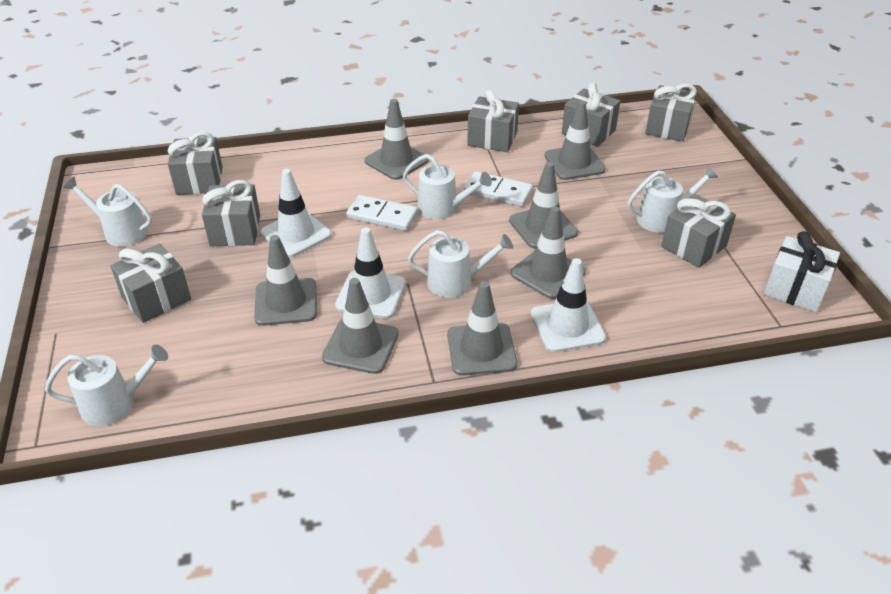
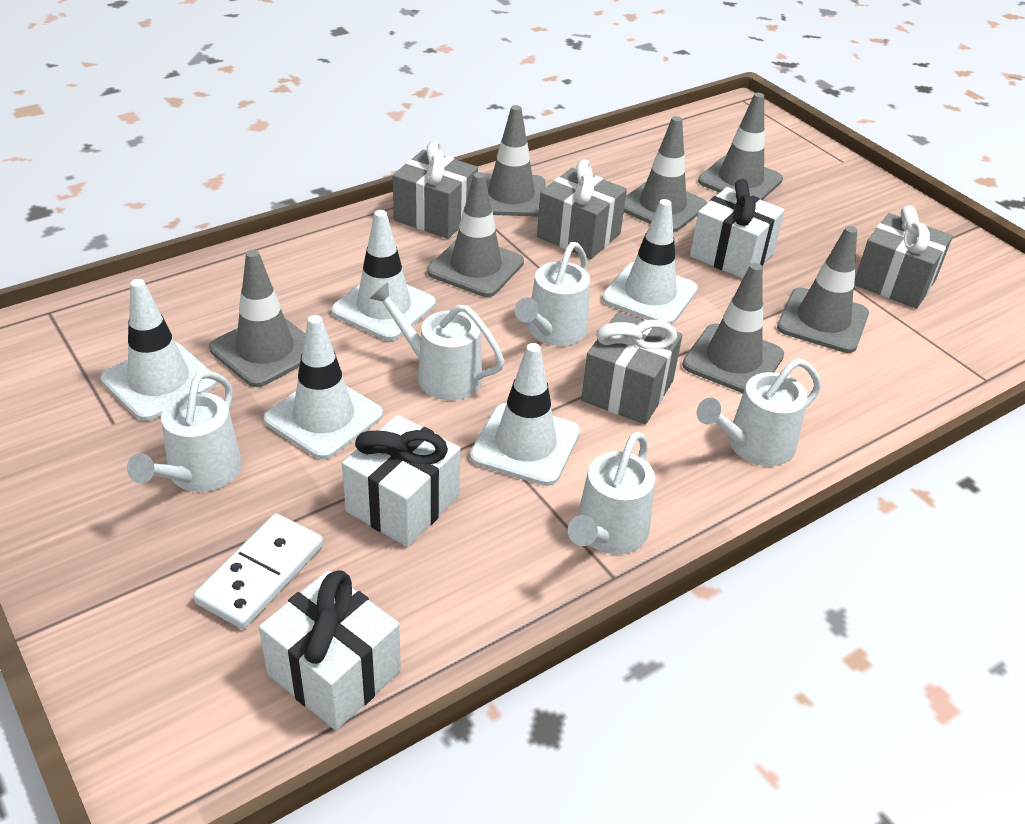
grey gift: [110,244,191,323] [168,132,223,195] [202,180,260,246] [467,89,519,152] [562,82,620,147] [645,84,697,142] [661,195,736,268] = 7 -> [392,140,478,239] [537,159,627,259] [581,312,682,424] [854,205,953,309] = 4
white domino: [346,195,418,231] [464,171,533,207] = 2 -> [193,513,323,629] = 1
white gift: [764,231,840,312] = 1 -> [259,570,401,731] [342,414,460,547] [690,179,785,279] = 3
white traffic cone: [260,169,332,257] [335,227,406,319] [531,258,606,352] = 3 -> [101,279,217,421] [264,315,383,459] [331,210,436,341] [470,343,580,486] [602,199,698,325] = 5

